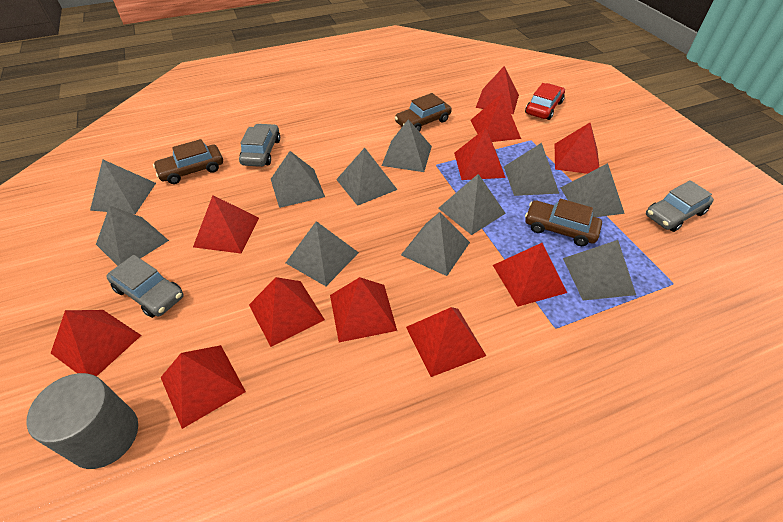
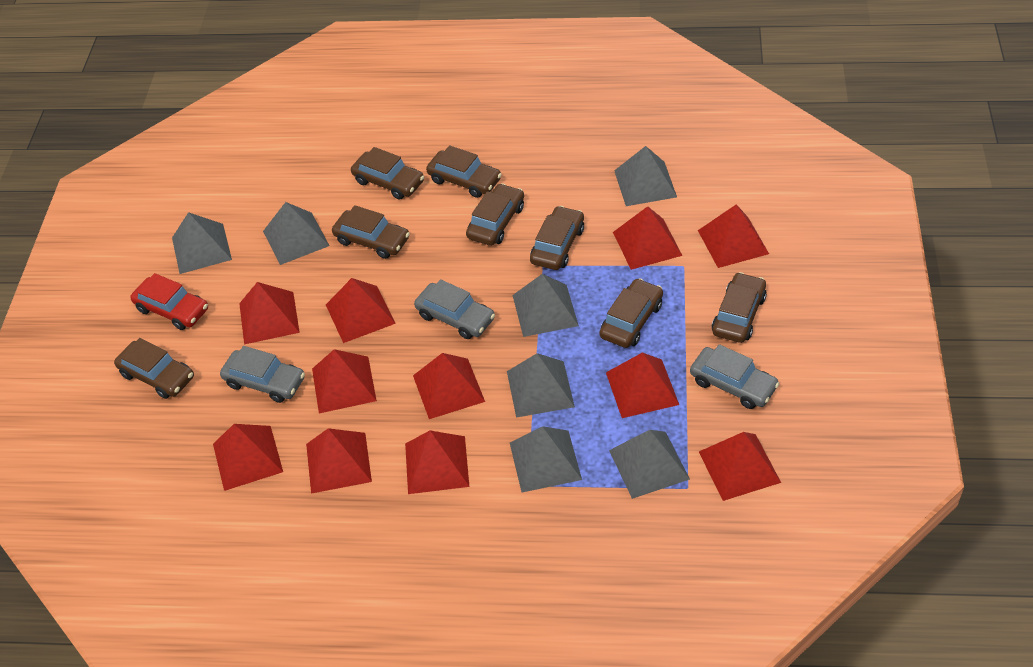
brown car: [153,139,223,184] [395,93,452,131] [525,198,602,246] = 3 -> [114,338,194,399] [332,205,410,259] [351,147,424,200] [426,145,502,198] [466,183,524,246] [530,206,584,270] [599,278,663,348] [712,272,767,343] = 8
grey cylinder: [26,373,138,469] = 1 -> none = 0
grey pyramid: [90,159,156,214] [96,206,169,266] [271,151,325,208] [286,221,359,286] [336,148,398,206] [382,119,432,172] [401,212,470,276] [438,174,506,235] [504,143,559,196] [561,163,625,217] [563,240,636,300] = 11 -> [172,212,232,274] [263,202,330,265] [507,353,575,418] [510,426,582,493] [512,274,579,337] [609,430,690,499] [614,146,677,206] = 7

